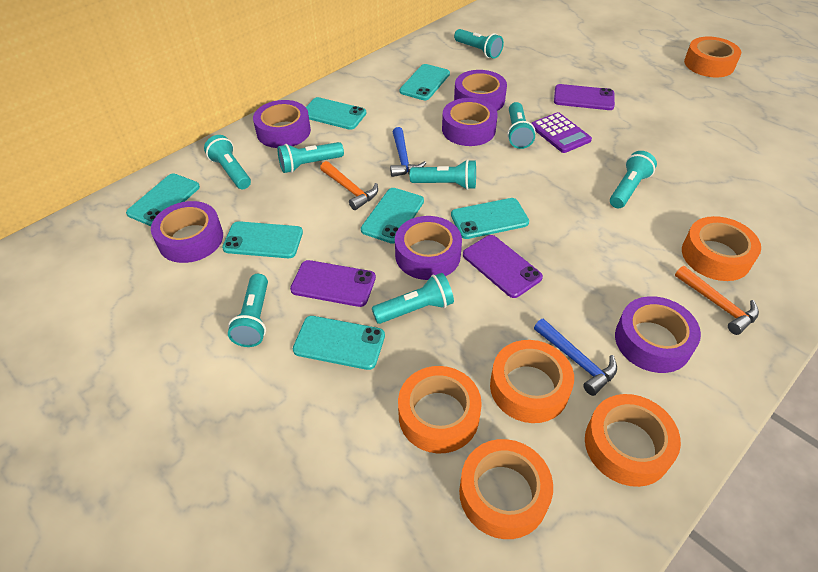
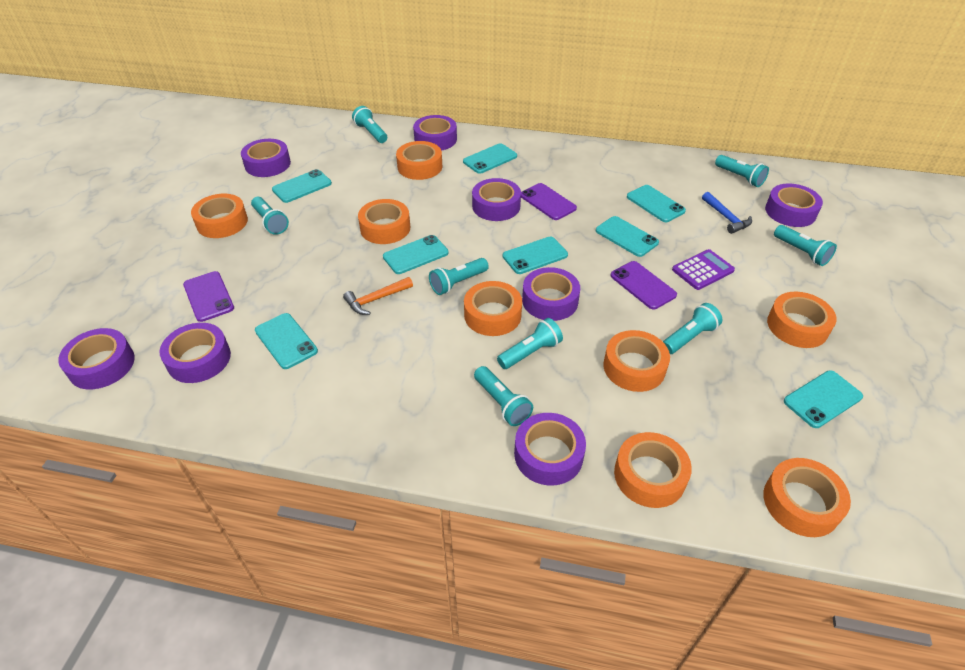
blue hammer: [390,127,426,177] [534,318,617,396] = 2 -> [702,192,752,234] = 1
orange hammer: [320,161,378,210] [675,266,759,335] = 2 -> [343,277,413,315] = 1
orange tape: [398,366,482,453] [459,439,553,539] [490,340,574,423] [585,394,681,487] [682,216,761,281] [684,37,741,77] = 6 -> [191,194,248,238] [358,199,410,244] [396,141,442,180] [464,281,522,336] [603,330,670,392] [614,432,692,508] [763,458,851,537] [767,292,837,348] = 8
purple tape: [151,201,223,263] [253,100,311,148] [395,216,462,280] [442,98,498,146] [454,70,507,111] [615,296,701,373] = 6 -> [58,328,135,389] [159,323,231,383] [241,139,291,177] [413,115,457,151] [472,178,521,221] [514,413,586,486] [522,267,580,321] [765,183,823,227] = 8
turquoise phone: [126,173,200,226] [222,221,303,258] [293,316,385,370] [306,97,367,130] [361,188,424,244] [399,64,450,100] [451,198,529,239] = 7 -> [255,313,318,369] [272,169,332,203] [383,235,449,274] [463,143,517,174] [503,237,568,274] [596,216,659,257] [627,185,686,222] [784,370,863,428] = 8

